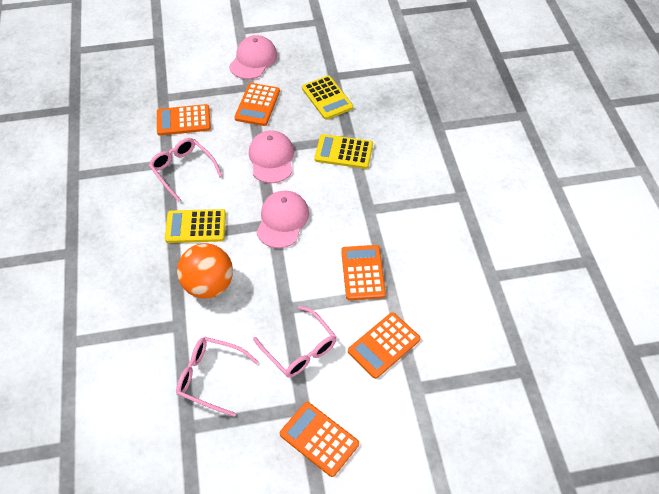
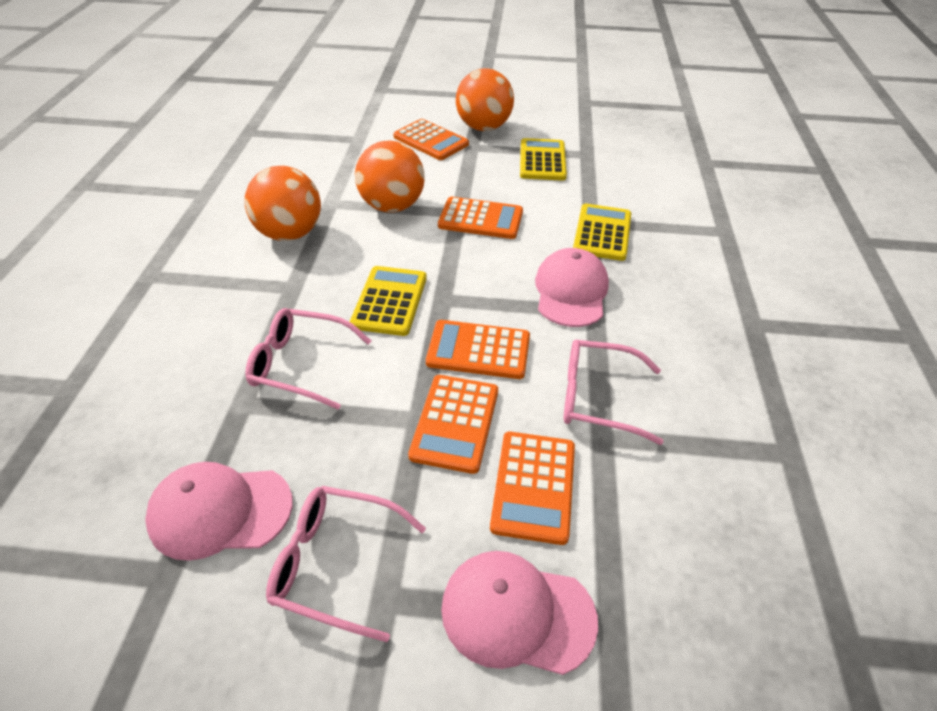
orange ball: [177,243,233,299] = 1 -> [245,166,321,241] [355,140,425,212] [456,68,514,131] = 3

